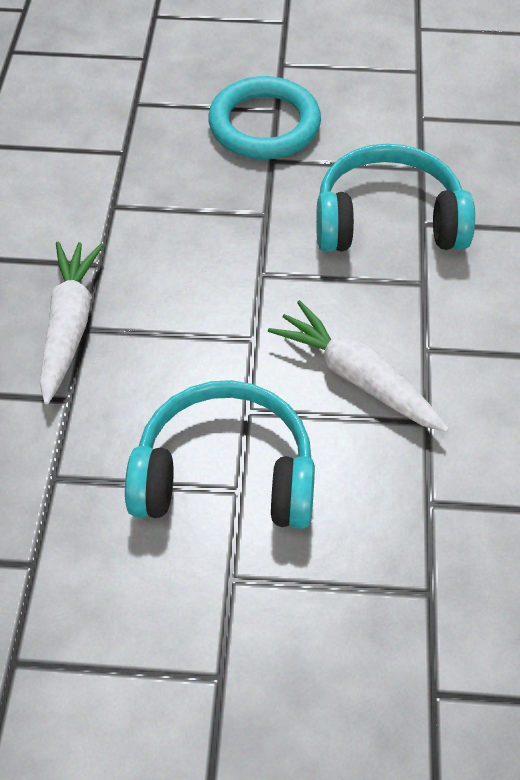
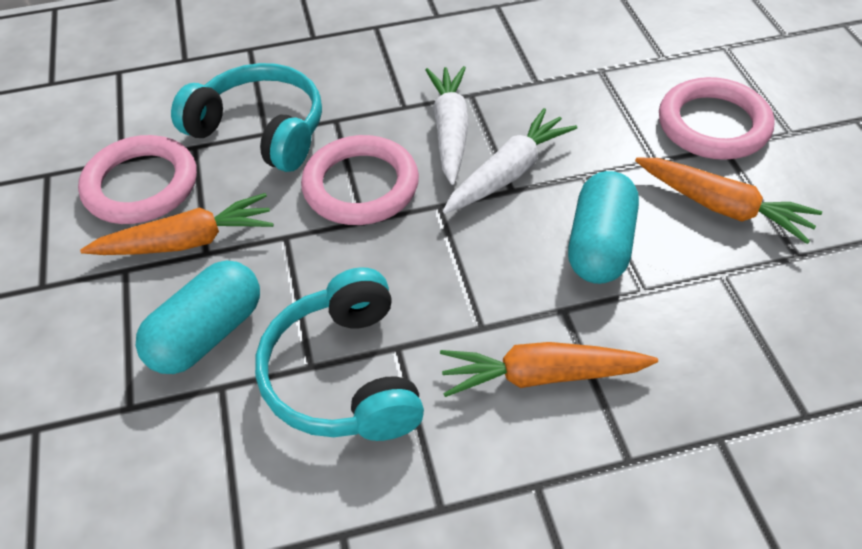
orange carrot: none = 0 -> [80,193,274,255] [440,342,658,397] [635,158,822,244] = 3
pink ring: none = 0 -> [78,135,197,224] [301,135,419,225] [659,77,774,160] = 3
turquoise capsule: none = 0 -> [136,260,260,374] [568,171,639,284] = 2
turquoise ring: [208,76,321,159] = 1 -> none = 0

